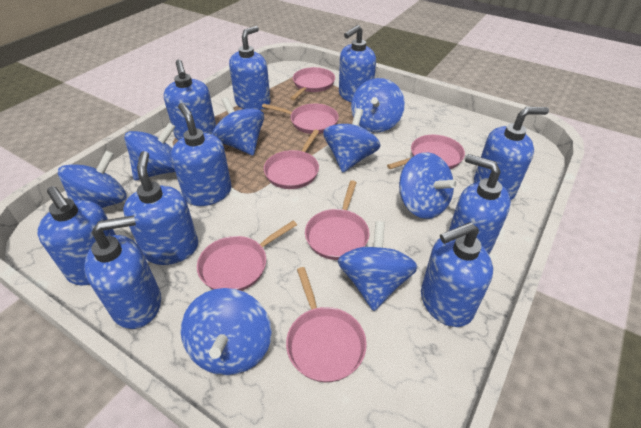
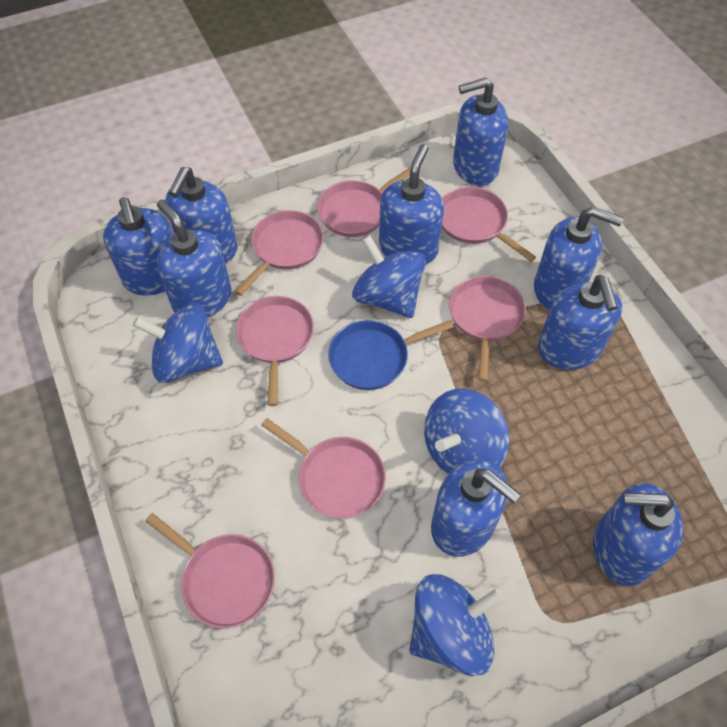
blue pan: none = 0 -> [328,320,454,390] = 1
blue soap dispenser: [37,186,116,285] [84,215,161,329] [123,151,198,265] [164,60,216,140] [171,103,231,206] [229,26,271,110] [339,25,376,102] [421,222,493,327] [449,154,511,254] [474,107,549,201] = 10 -> [103,197,173,296] [157,199,231,317] [165,167,237,263] [379,144,444,265] [431,459,521,556] [453,78,508,186] [534,206,623,310] [538,275,622,370] [593,483,683,586] = 9
blue spinning top: [58,150,127,208] [124,123,175,180] [181,288,272,375] [212,97,264,155] [323,108,380,172] [338,221,418,311] [351,78,405,132] [399,152,456,219] = 8 -> [133,303,223,383] [352,235,426,318] [409,574,504,676] [424,388,509,474] = 4

